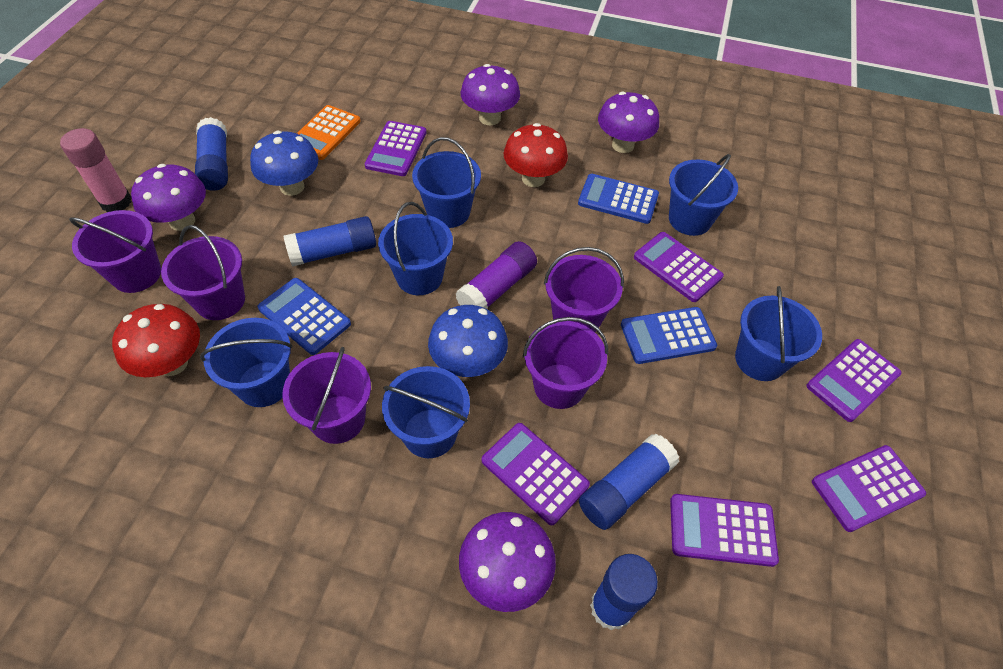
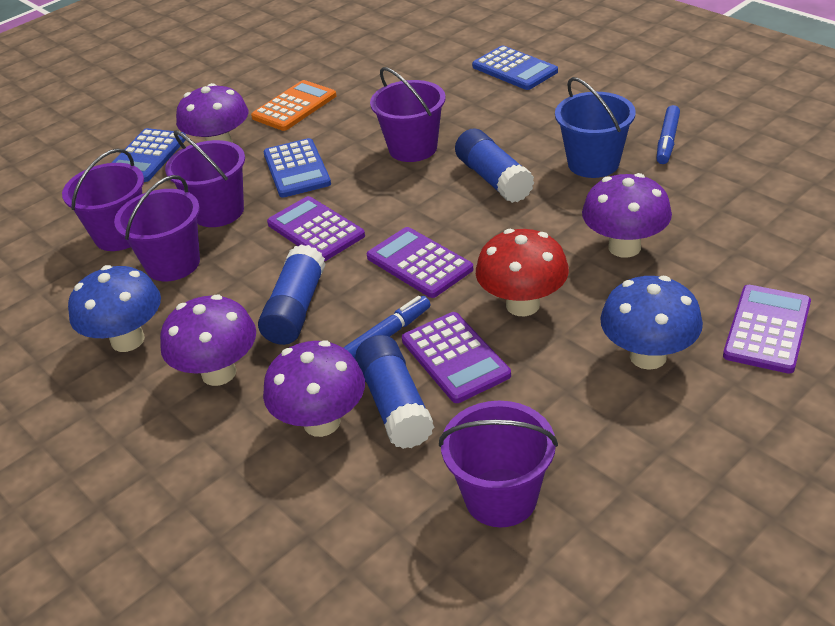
blue bucket: [200,318,292,407] [378,202,453,295] [382,366,470,458] [412,137,481,228] [669,154,738,236] [735,286,822,381] = 6 -> [555,77,636,178] = 1
blue glue stick: [195,117,228,191] [284,216,376,266] [579,434,679,530] [590,554,658,630] = 4 -> [258,244,326,345] [355,335,434,449] [455,129,534,203] = 3
blue marker: none = 0 -> [343,296,430,360] [656,105,680,164] = 2
pink glue stick: [60,128,132,212] = 1 -> none = 0
purple calculator: [365,121,427,176] [482,423,590,525] [634,232,724,302] [670,494,779,567] [807,339,902,422] [812,445,926,532] = 6 -> [267,196,365,261] [367,227,473,298] [402,312,511,403] [723,285,811,374] = 4
purple glue stick: [456,241,537,309] = 1 -> none = 0
red mushroom: [112,304,200,377] [503,123,568,187] = 2 -> [476,229,569,316] = 1

